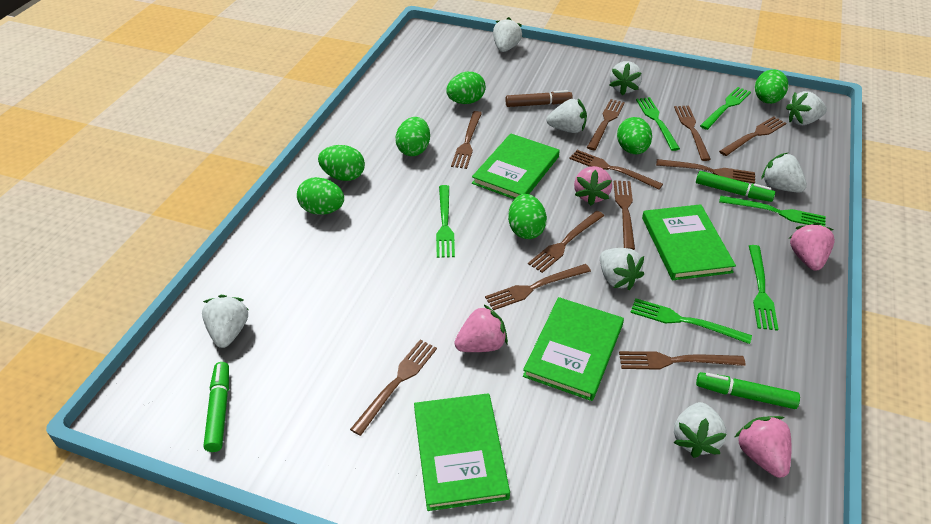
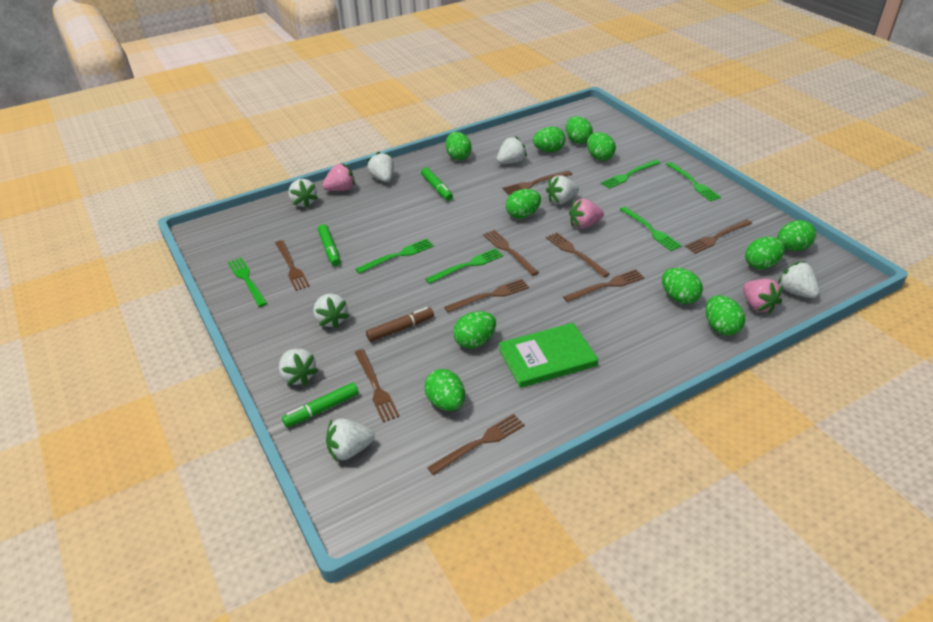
brown fork: [350,340,437,436] [451,111,482,169] [485,264,591,311] [528,211,604,273] [569,150,663,190] [587,99,625,150] [614,180,635,250] [619,351,746,370] [656,159,755,183] [674,106,711,161] [719,116,786,156] = 11 -> [275,240,310,291] [355,349,400,422] [427,414,525,475] [444,279,529,312] [483,230,539,276] [502,171,572,195] [546,232,610,278] [563,269,645,302] [685,220,752,254] = 9
green book: [414,393,510,511] [472,133,560,199] [523,297,624,401] [642,204,736,280] = 4 -> [499,323,598,388] = 1
green egg: [297,177,344,215] [318,145,365,181] [396,117,430,156] [446,72,486,104] [508,194,547,239] [617,117,652,154] [755,69,788,104] = 7 -> [424,369,465,411] [446,132,472,160] [453,311,496,348] [506,189,541,219] [533,127,566,152] [566,116,593,144] [587,132,616,161] [662,268,703,304] [706,295,745,336] [745,237,785,270] [777,220,816,251] = 11
pink strawberry: [454,304,508,352] [574,166,612,206] [734,416,791,478] [789,222,835,271] = 4 -> [323,163,355,191] [569,199,604,229] [743,279,783,314] = 3

